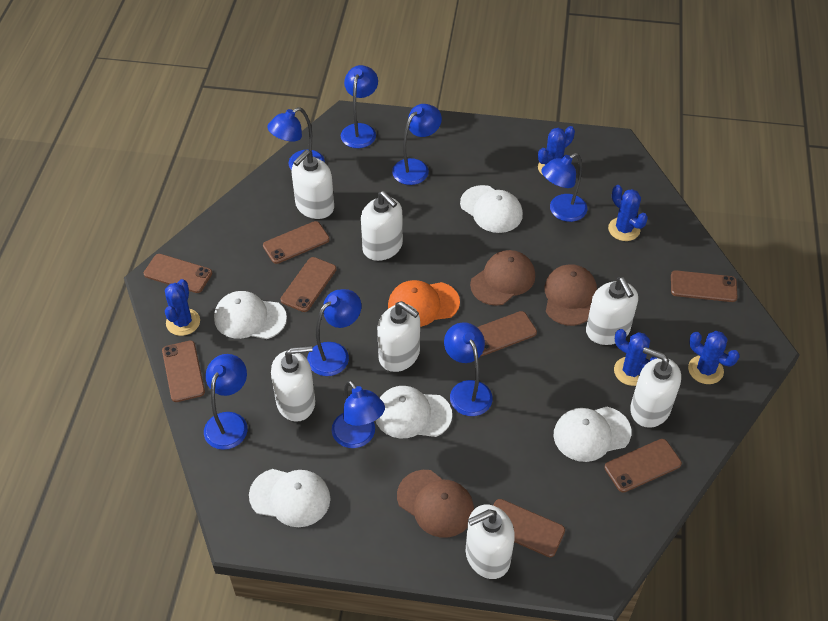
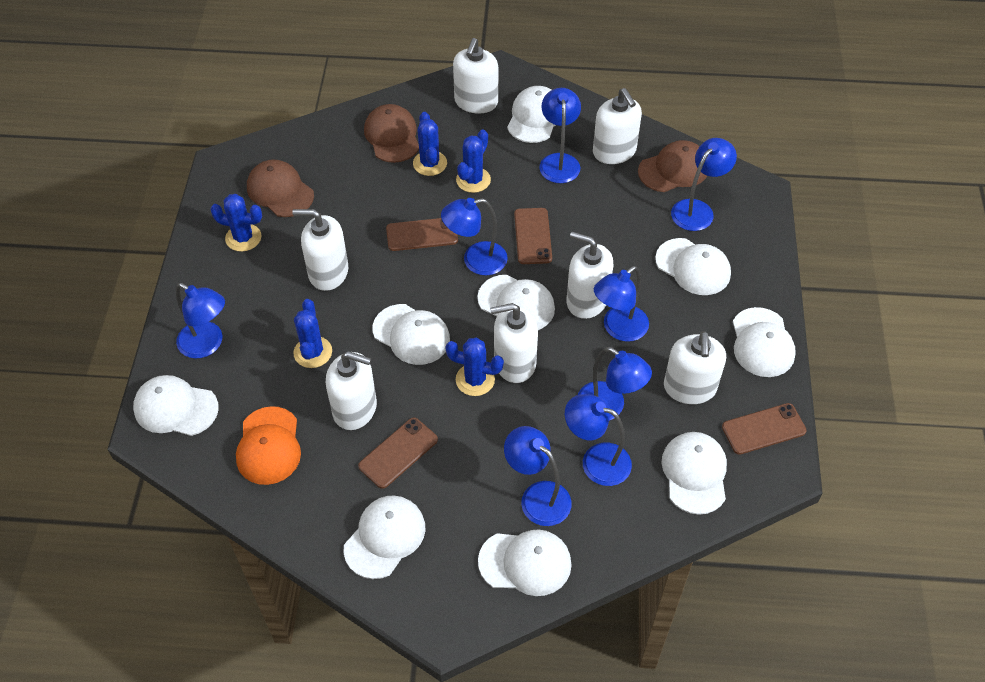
brown phone: [144,254,212,293] [162,341,205,402] [263,221,330,264] [281,257,336,312] [477,311,537,356] [493,499,565,557] [604,439,682,492] [671,270,737,302] = 8 -> [358,418,438,489] [386,218,458,251] [514,208,552,264] [722,403,806,455] = 4
white cap: [214,291,287,339] [249,469,330,527] [375,386,452,438] [460,185,523,233] [554,407,631,462] = 5 -> [133,375,219,436] [343,495,425,579] [373,304,450,365] [477,275,555,330] [478,530,572,596] [507,86,556,143] [655,238,731,295] [662,432,727,515] [733,307,796,377] = 9

